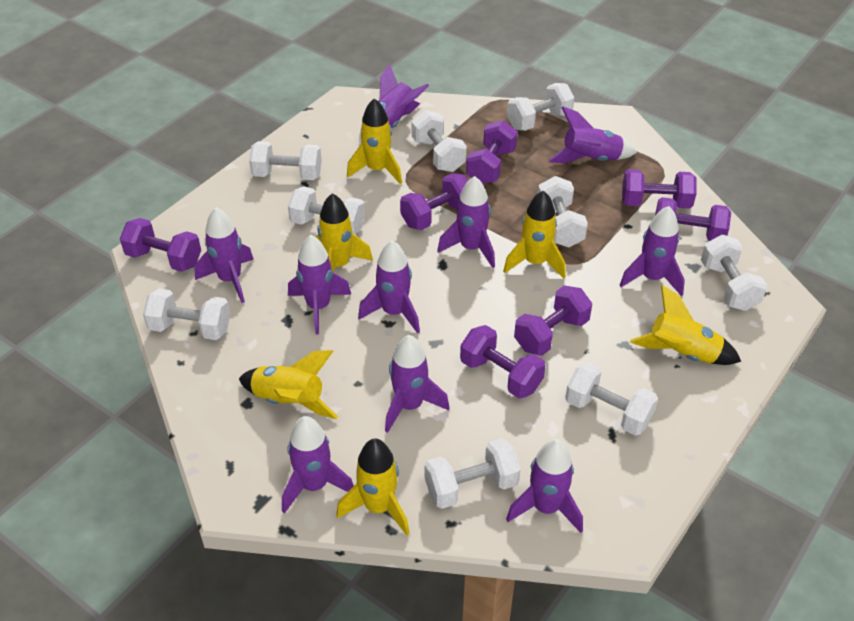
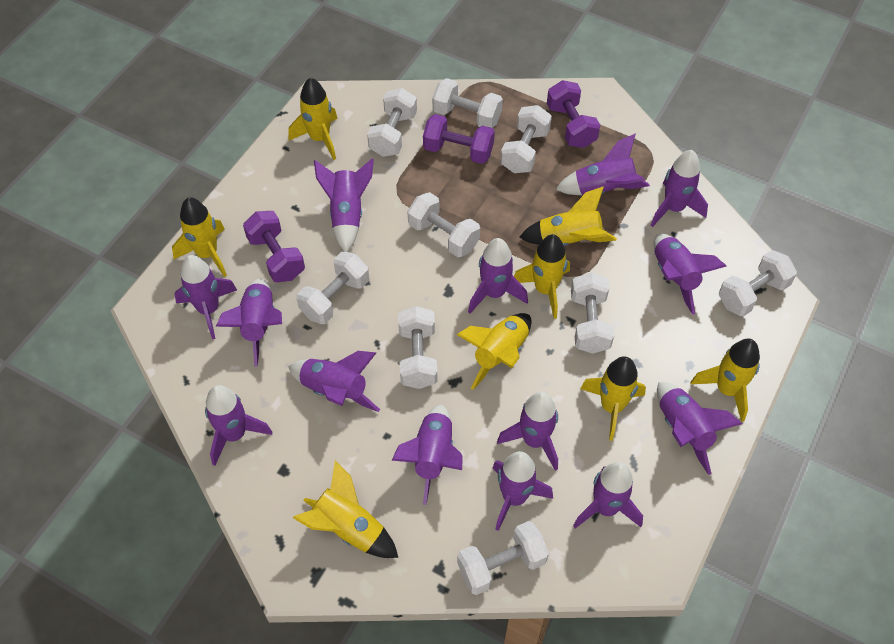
purple dumbbell: [120,218,201,272] [400,173,468,230] [460,325,546,399] [466,120,518,184] [514,285,592,356] [622,169,697,209] [655,197,731,241] = 7 -> [243,211,305,282] [423,114,495,164] [547,80,600,148] = 3
purple rocket: [194,208,254,303] [282,416,354,513] [288,235,351,334] [358,240,420,333] [359,64,429,143] [385,335,450,433] [437,176,495,268] [506,439,583,533] [548,107,637,163] [620,206,685,296] = 10 -> [174,255,237,339] [205,385,272,466] [216,278,282,366] [288,351,380,412] [314,159,374,252] [392,404,462,505] [468,238,528,314] [493,451,553,531] [497,392,558,471] [555,134,650,195] [573,462,643,528] [651,150,708,227] [654,234,727,315] [657,382,743,475] = 14
yellow rocket: [239,350,338,419] [316,193,373,273] [336,438,410,535] [347,98,402,184] [503,190,566,278] [630,285,741,365] = 6 -> [172,197,227,277] [288,77,338,160] [293,461,398,558] [456,313,532,390] [514,234,570,319] [519,186,617,246] [580,356,646,441] [690,339,760,422] = 8

